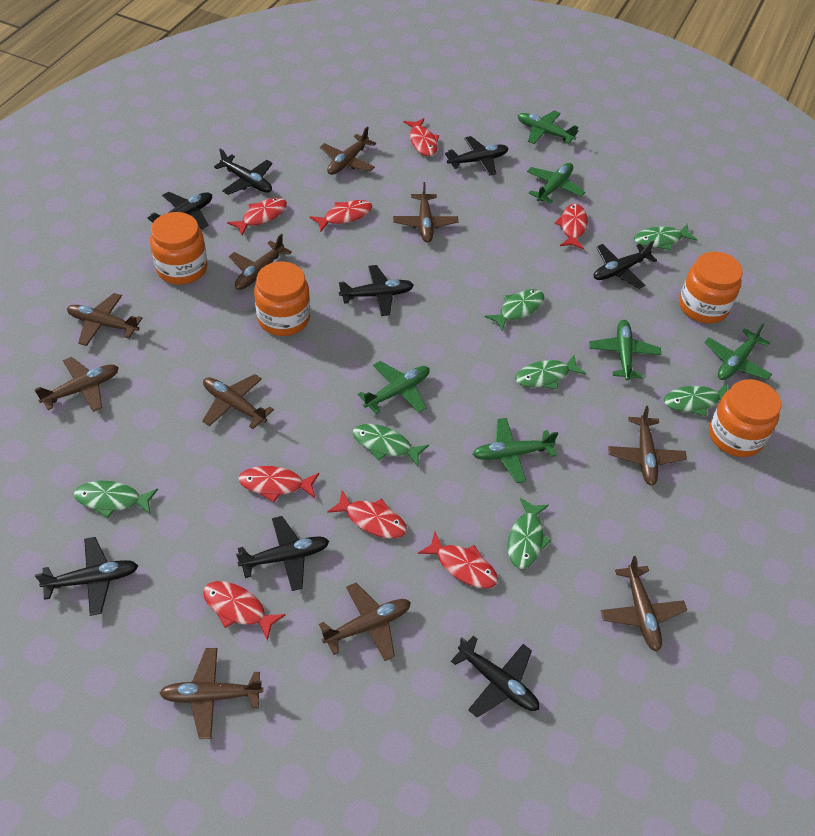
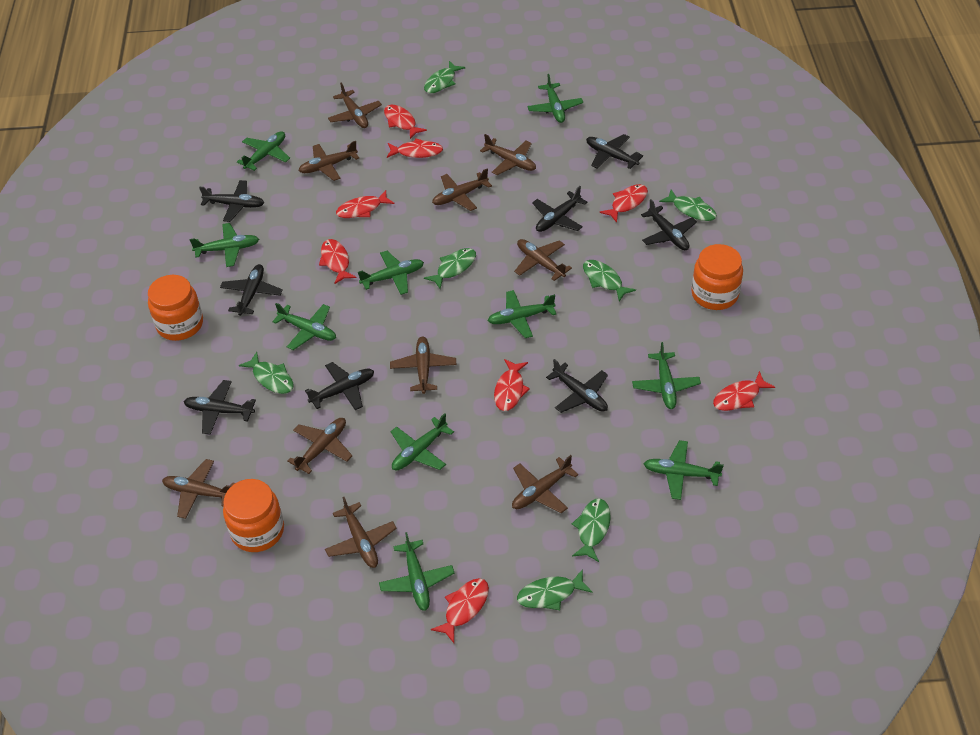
green plane: [358,361,430,414] [473,418,558,483] [518,110,579,144] [527,163,585,204] [589,320,661,381] [704,324,772,380] = 6 -> [190,223,259,267] [237,131,290,171] [272,303,336,350] [358,251,424,295] [379,532,454,611] [390,413,454,471] [488,290,556,338] [527,74,583,123] [632,342,701,409] [644,440,724,500] = 10
orange jar: [150,212,208,285] [254,262,310,336] [679,251,743,323] [709,379,781,457] = 4 -> [148,275,203,341] [223,479,284,552] [691,244,743,310] = 3

